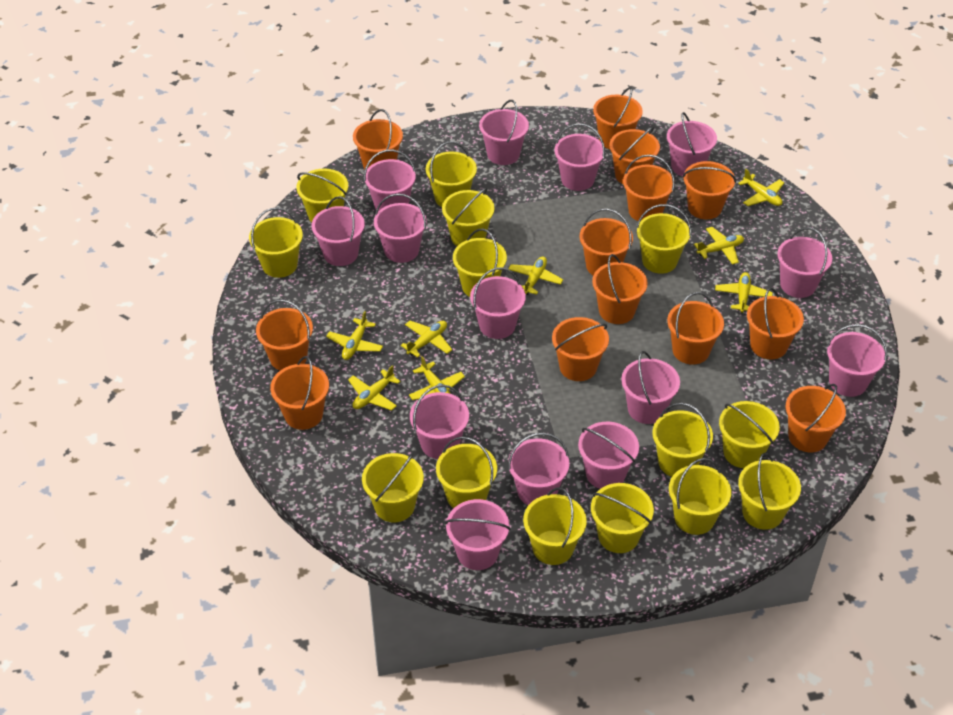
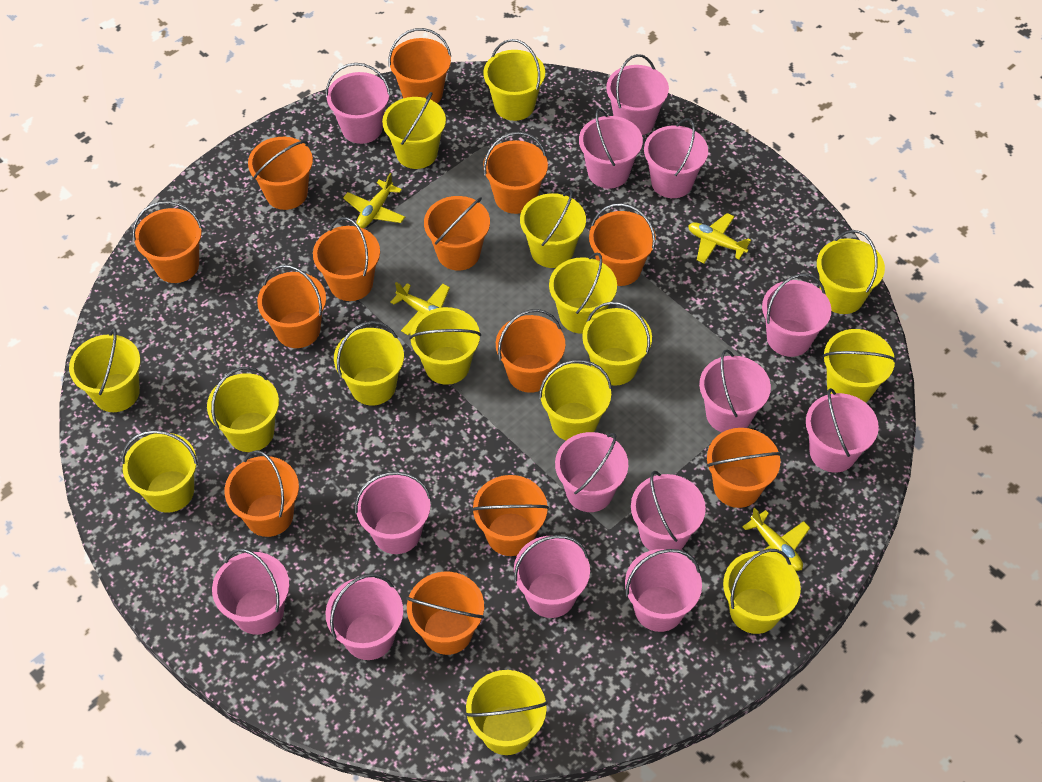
yellow bucket: [249,208,303,278] [297,169,348,223] [362,453,424,522] [426,141,477,207] [436,436,497,508] [442,188,495,246] [453,229,507,297] [523,487,587,565] [591,483,654,553] [636,204,691,274] [652,403,713,477] [669,458,731,535] [719,401,780,468] [738,453,801,530] = 14 -> [69,328,140,412] [122,430,198,513] [207,367,279,452] [334,321,404,405] [382,92,446,169] [409,307,481,385] [465,670,548,755] [483,39,545,121] [520,189,586,268] [539,360,612,440] [549,252,617,334] [582,302,652,385] [723,549,801,634] [817,230,885,314] [822,329,896,403] = 15
yellow plane: [326,311,383,360] [348,365,401,411] [401,321,452,358] [409,356,465,400] [508,256,563,295] [694,227,744,265] [715,272,773,313] [738,169,784,206] = 8 -> [343,173,405,228] [390,282,450,335] [688,213,751,263] [742,508,810,571] = 4

